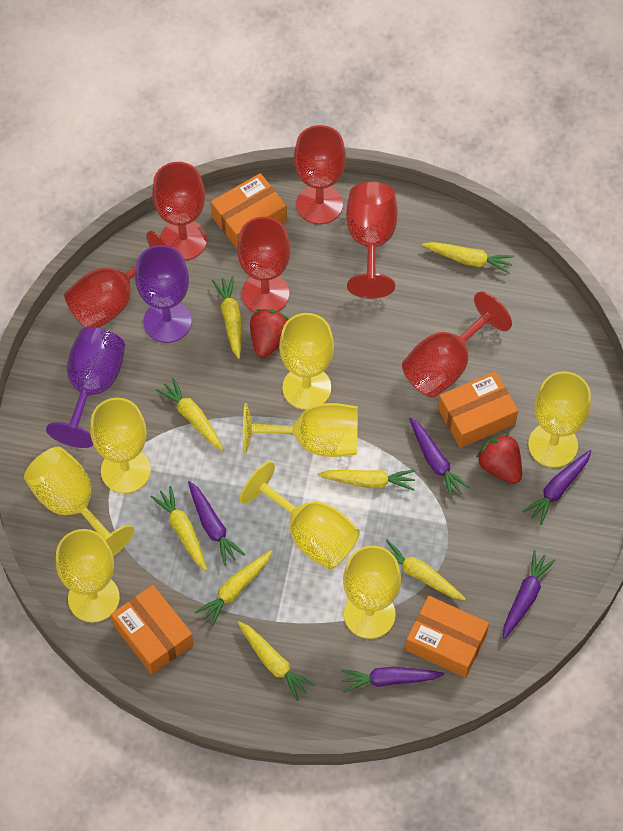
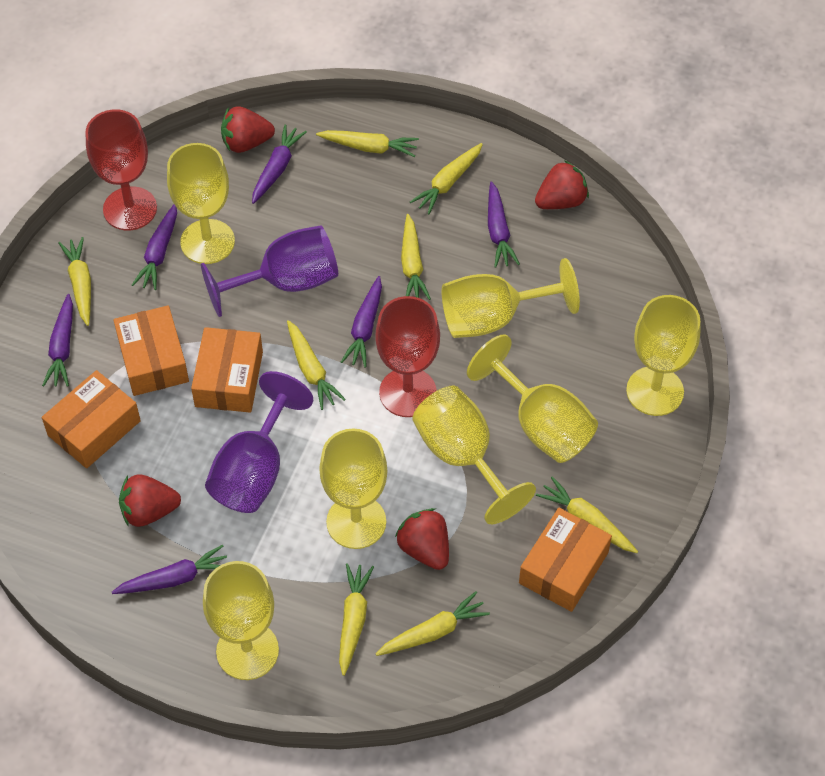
purple carrot: [188,481,245,566] [341,667,444,693] [409,417,470,499] [503,550,556,639] [523,450,591,525] = 5 -> [42,294,73,387] [112,545,227,594] [132,205,177,290] [252,124,307,204] [341,276,382,367] [488,181,520,268] = 6
red goblet: [64,231,169,328] [152,162,207,261] [237,217,290,313] [294,125,346,224] [346,182,397,299] [402,291,512,398] = 6 -> [85,109,157,230] [375,296,440,417] = 2
red strawberry: [250,309,289,358] [476,434,522,484] = 2 -> [119,474,181,527] [221,106,275,153] [395,508,449,570] [535,160,589,209] = 4
yellow goblet: [24,447,134,556] [56,529,120,623] [90,398,151,493] [240,461,360,570] [243,403,358,457] [279,313,334,410] [343,545,401,639] [528,371,591,468] = 8 -> [167,143,235,264] [203,561,279,680] [319,428,387,549] [412,386,536,524] [442,258,580,338] [467,334,598,463] [626,295,700,416] = 7

